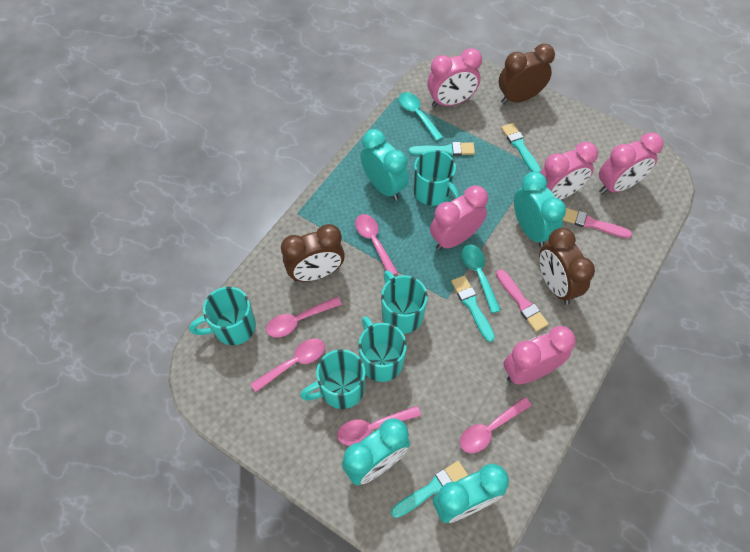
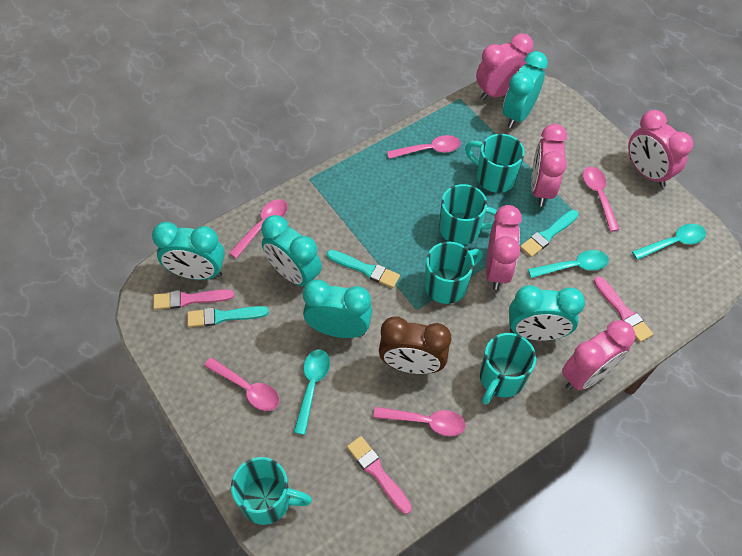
brown clock: [281,224,345,282] [499,44,555,104] [539,228,595,304] = 3 -> [379,316,451,374] = 1
pink brush: [496,269,549,332] [562,208,632,238] = 2 -> [153,289,234,310] [347,436,412,514] [594,276,653,342] = 3
turquoise brush: [391,461,468,518] [409,142,475,156] [451,275,495,342] [501,123,541,173] = 4 -> [187,306,269,327] [327,250,400,288] [520,210,579,257] = 3
turquoise clock: [342,418,410,485] [360,129,409,201] [433,464,509,523] [514,172,566,247] = 4 -> [152,222,225,280] [261,215,322,286] [303,280,372,338] [503,51,548,128] [509,285,585,341] = 5
turquoise spoon: [398,92,443,141] [462,245,501,313] = 2 -> [294,349,330,435] [528,250,609,278] [632,224,706,260] = 3

